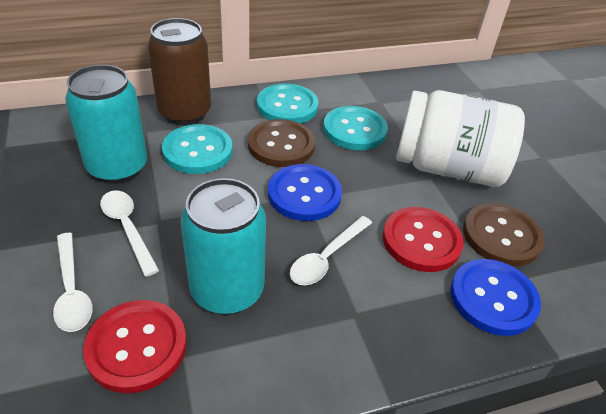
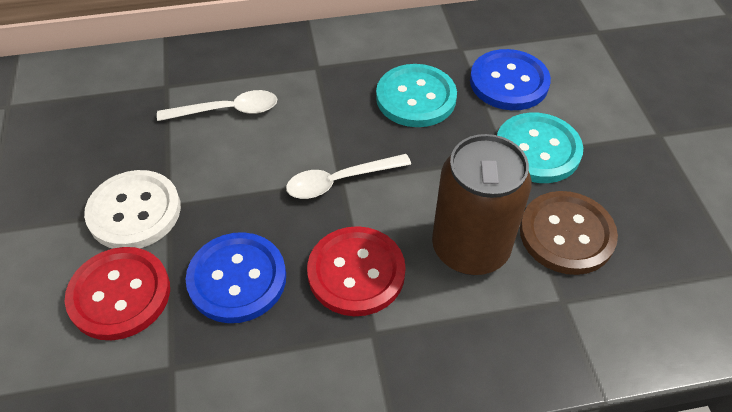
brown button: [248,119,315,167] [463,203,544,266] = 2 -> [520,191,618,275] = 1
turquoise button: [162,124,233,174] [257,84,319,123] [323,106,388,150] = 3 -> [376,64,457,127] [497,112,583,183] = 2
turquoise can: [65,65,147,184] [181,178,266,315] = 2 -> none = 0
white button: none = 0 -> [84,170,181,249] = 1
white jar: [396,90,525,187] = 1 -> none = 0
white spoon: [53,233,92,332] [100,190,159,277] [290,216,372,285] = 3 -> [157,90,277,121] [286,154,411,199] = 2

